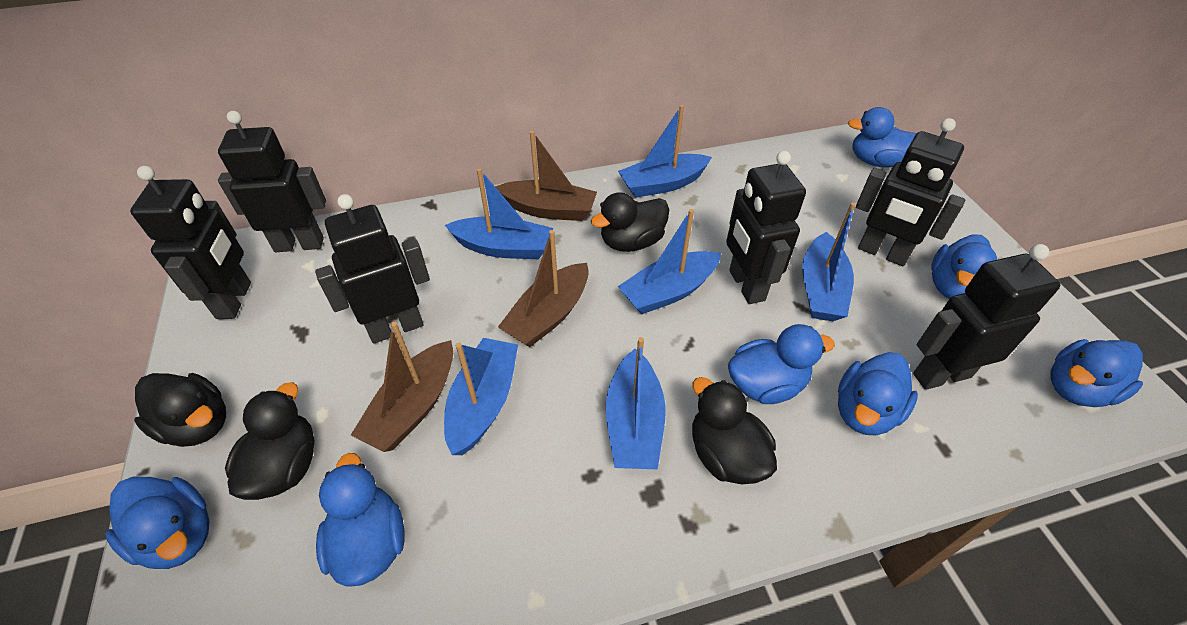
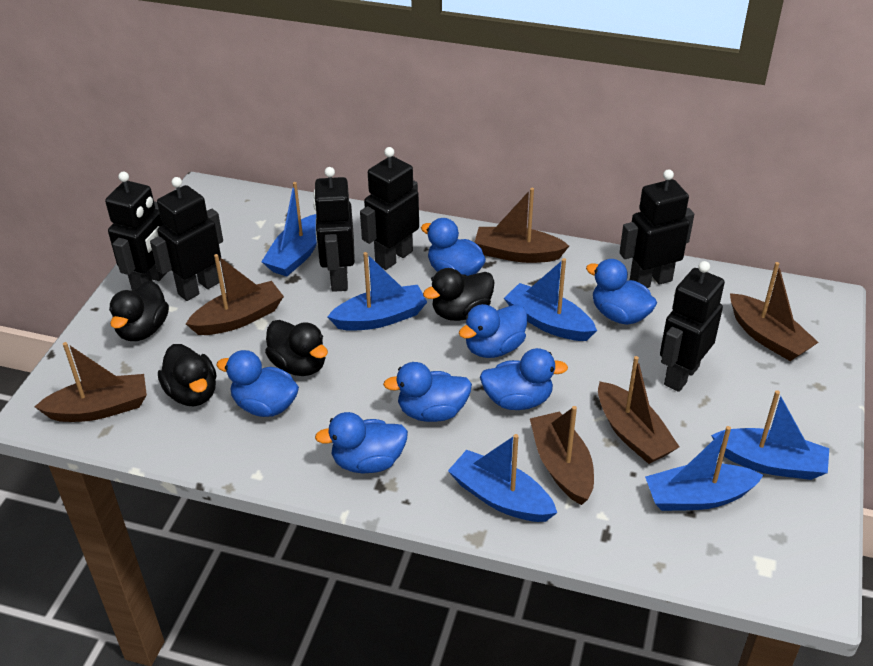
brown boat: [351,322,453,452] [495,131,597,221] [498,230,589,347] = 3 -> [35,342,147,422] [186,254,284,335] [474,188,569,263] [530,406,594,505] [598,356,679,464] [730,262,819,361] = 6

